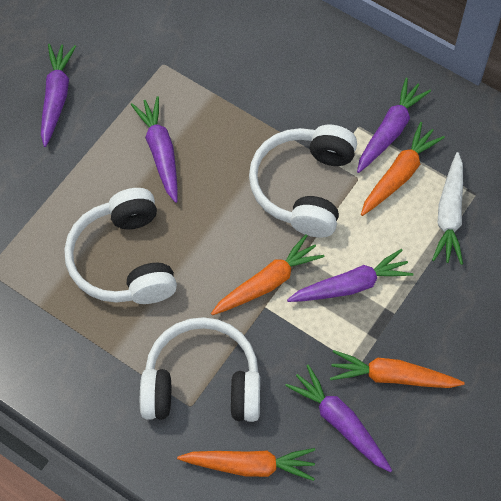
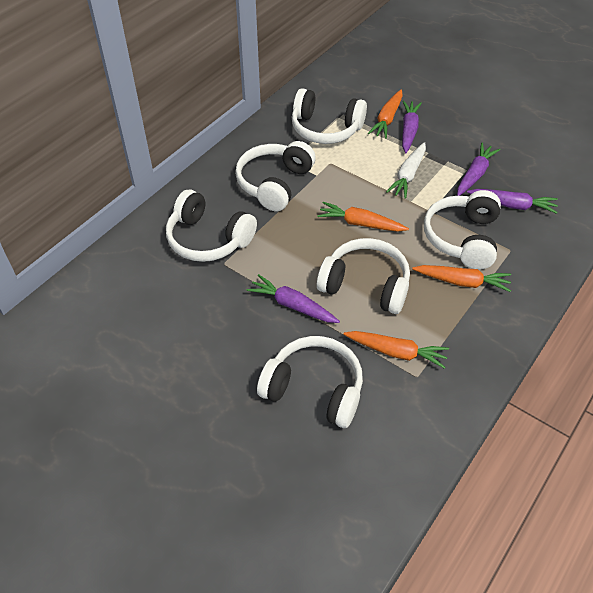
purple carrot: [41,44,76,147] [131,96,178,203] [285,365,392,472] [287,249,413,302] [357,78,431,173] = 5 -> [247,274,340,323] [402,100,422,153] [457,143,500,196] [467,189,558,214] = 4
white headphones: [64,188,177,304] [140,317,260,422] [249,125,357,238] = 3 -> [166,190,257,262] [235,141,316,211] [257,336,363,428] [292,88,367,144] [317,238,410,314] [424,190,501,270] = 6

